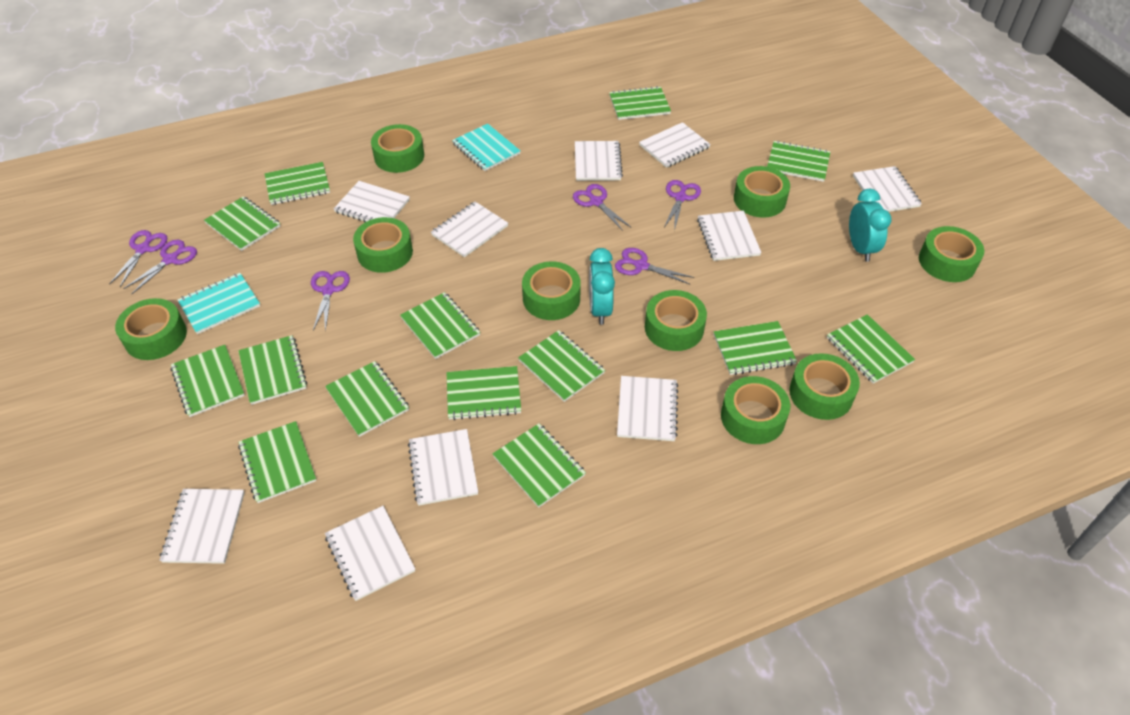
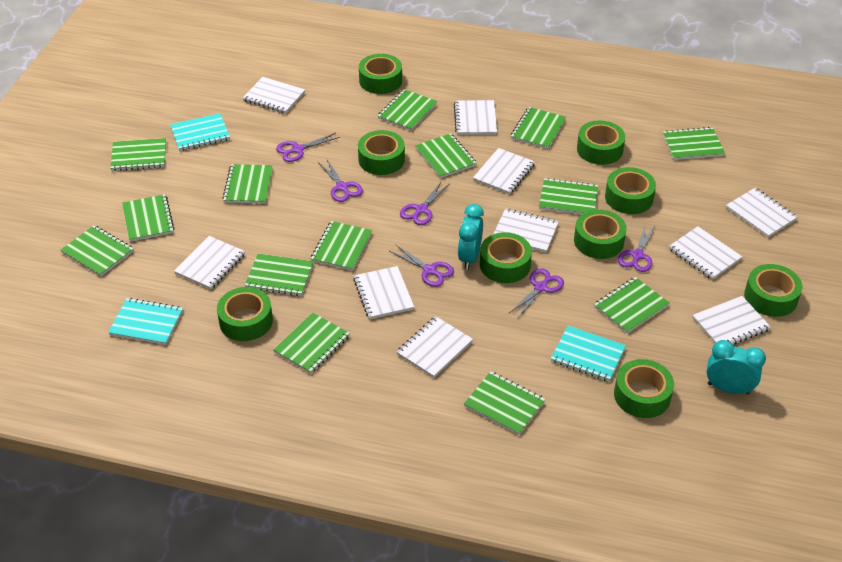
turquoise notebook: [177,273,260,334] [452,124,521,171] = 2 -> [108,298,183,345] [170,113,230,151] [551,326,626,382] = 3

